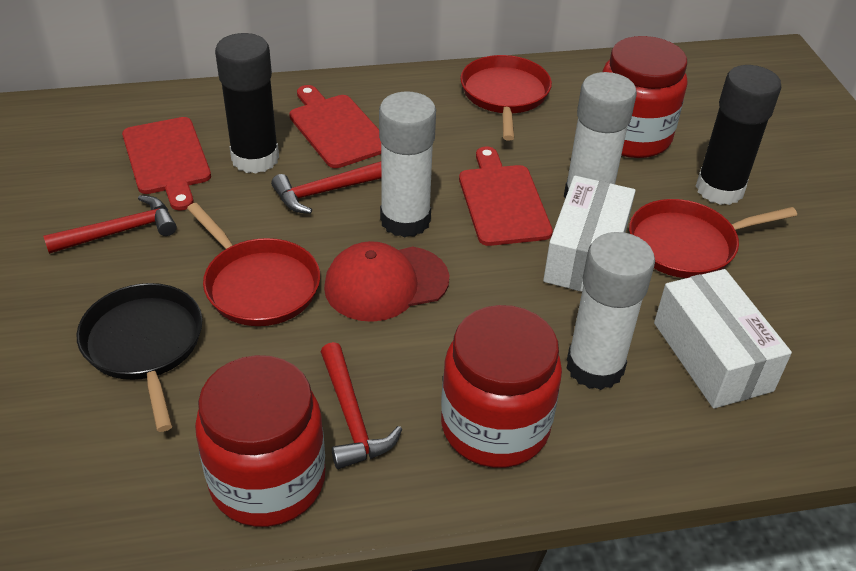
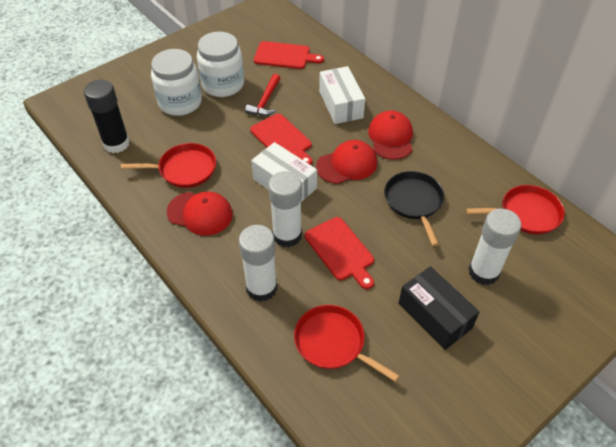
black box: none = 0 -> [398,266,479,350] = 1
black glue stick: [215,33,279,174] [696,65,782,205] = 2 -> [84,80,130,153] = 1
red cap: [324,241,449,322] = 1 -> [167,192,233,236] [316,140,377,184] [368,111,413,160] = 3
red hammer: [43,195,177,254] [271,161,381,214] [321,342,402,469] = 3 -> [245,74,280,116] = 1
red jar: [195,355,325,527] [441,305,562,468] [602,36,687,158] = 3 -> none = 0
white jar: none = 0 -> [151,49,202,116] [197,32,244,97] = 2

